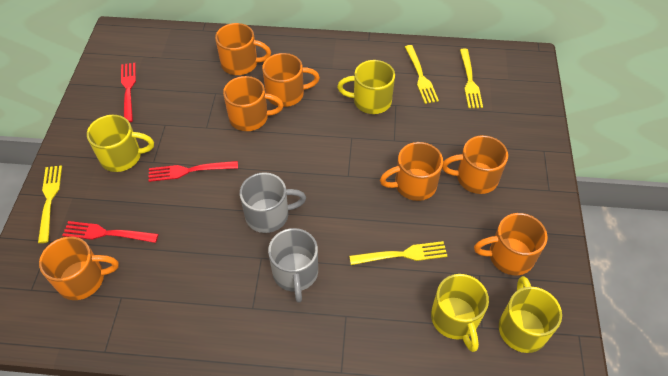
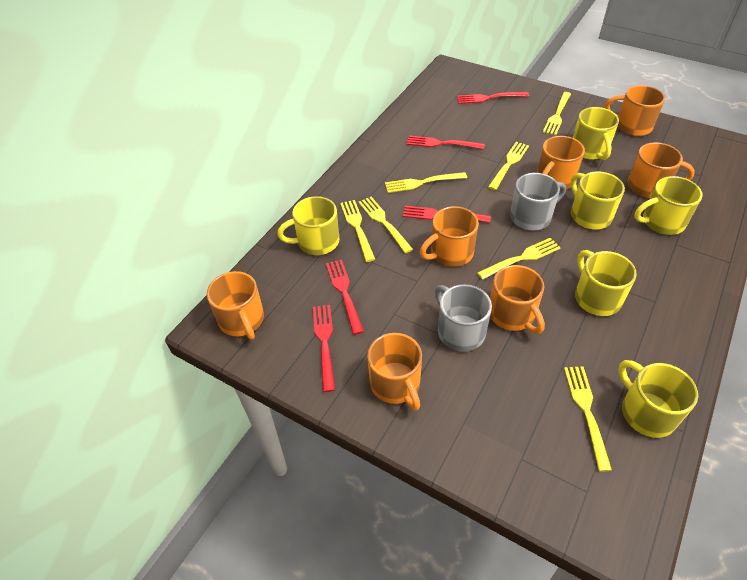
red fork: [62,221,158,243] [121,63,136,122] [148,161,238,182] = 3 -> [313,305,335,392] [326,260,364,335] [403,206,491,222] [407,136,485,149] [457,92,529,104] = 5
yellow fork: [38,165,62,243] [349,241,447,265] [405,45,439,104] [460,49,483,108] = 4 -> [340,200,375,262] [358,197,413,253] [385,172,467,193] [477,238,560,280] [488,142,529,190] [543,92,571,135] [564,366,612,472] = 7
yellow mug: [87,115,154,172] [337,60,395,114] [431,274,489,352] [499,276,562,353] = 4 -> [277,196,340,255] [571,171,625,229] [573,107,619,160] [575,250,637,316] [618,360,698,438] [634,176,703,235] = 6

